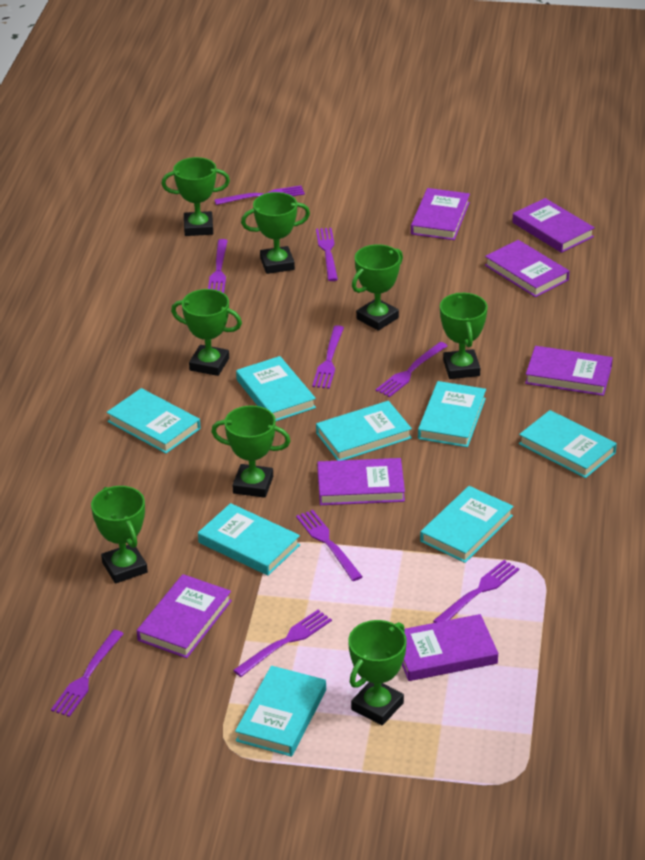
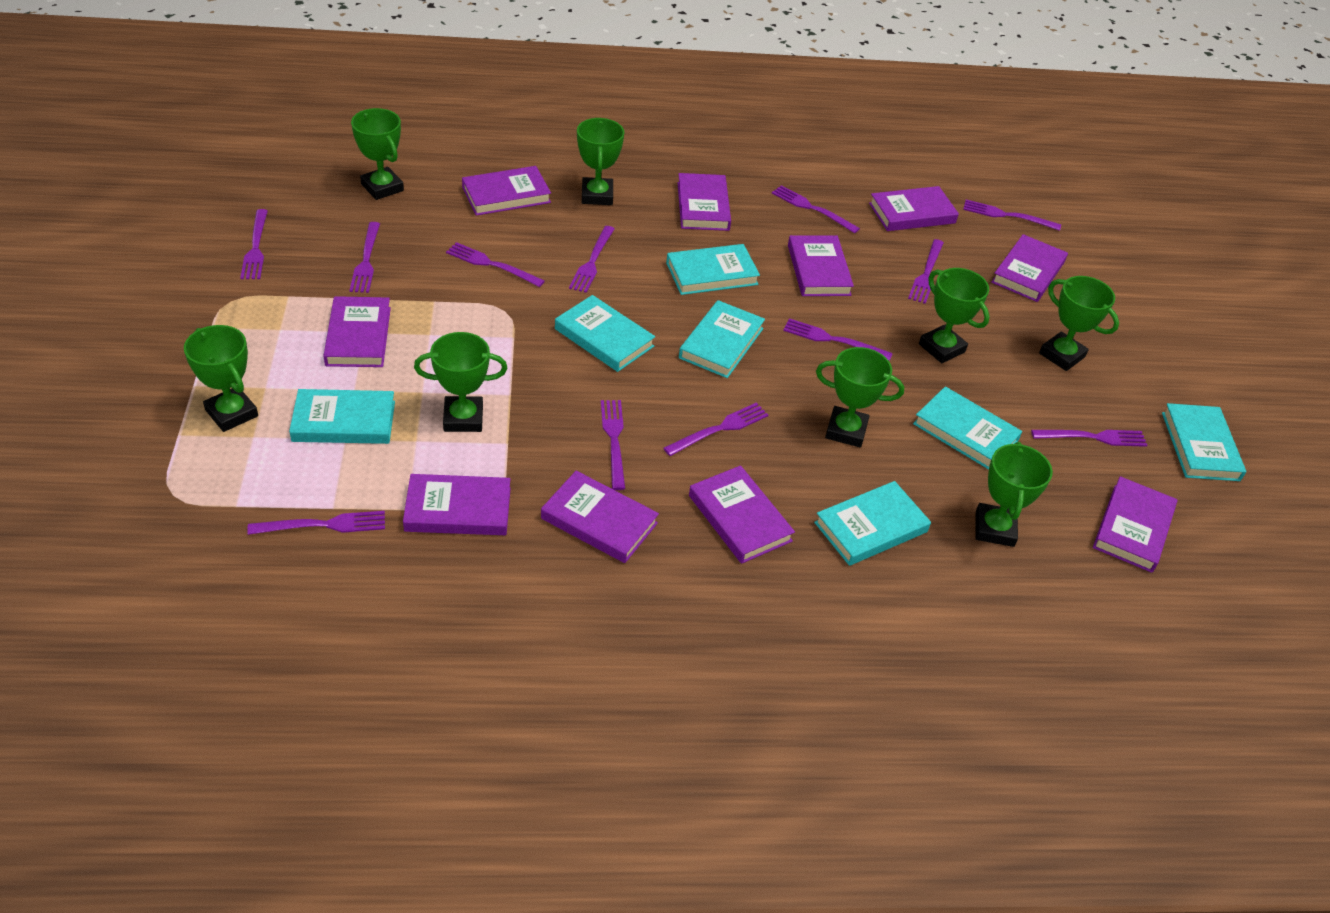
purple book: [137,574,232,658] [317,458,405,505] [402,614,498,681] [411,188,470,240] [485,240,569,297] [512,198,595,253] [525,346,613,396] = 7 -> [323,296,391,367] [403,474,511,535] [462,166,551,216] [541,471,659,563] [678,173,731,231] [689,466,795,564] [788,235,854,296] [869,186,959,231] [991,234,1068,302] [1093,476,1177,573] = 10
purple fork: [51,630,124,717] [208,239,228,293] [214,185,305,205] [233,610,332,677] [296,510,363,581] [312,325,344,389] [316,228,338,281] [376,342,448,397] [433,560,519,623] = 9 -> [240,209,268,279] [247,511,385,535] [350,222,380,293] [446,242,545,287] [569,226,615,293] [601,400,625,490] [663,403,768,456] [772,185,860,233] [783,318,893,361] [908,239,944,304] [963,200,1061,231] [1031,430,1147,447] = 12
turquoise book: [106,388,201,454] [198,503,300,576] [235,666,326,757] [236,356,316,421] [316,401,412,461] [418,381,486,447] [420,486,514,563] [519,410,617,478] = 8 -> [289,389,395,444] [555,295,655,372] [666,244,760,295] [679,300,765,378] [814,481,931,566] [913,387,1022,470] [1162,403,1246,481] = 7

